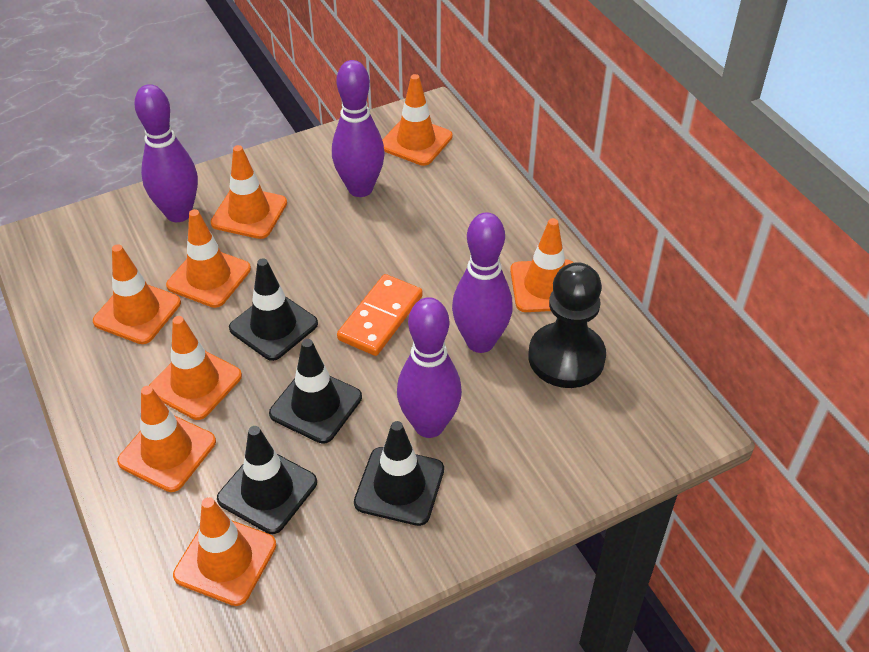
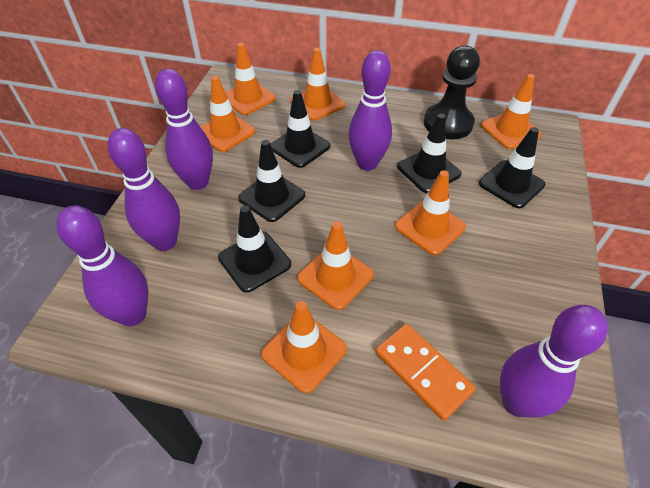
black traffic cone: [217,426,317,534] [229,258,318,361] [269,339,362,444] [354,421,444,526] = 4 -> [218,206,291,293] [238,140,305,222] [270,90,331,168] [397,114,462,193] [479,127,545,208] = 5
orange traffic cone: [93,244,181,344] [117,386,216,492] [149,316,242,420] [166,209,251,308] [173,497,276,606] [210,145,287,239] [382,74,452,166] [510,218,573,312] = 8 -> [200,76,255,152] [225,43,276,115] [261,301,347,393] [291,48,345,121] [297,222,374,310] [395,170,466,255] [481,74,542,149] = 7
purple bowling pin: [134,84,198,222] [332,60,385,197] [397,297,462,438] [452,212,513,353] = 4 -> [56,205,148,326] [108,128,180,251] [155,69,213,190] [348,50,392,171] [500,305,608,417] = 5

